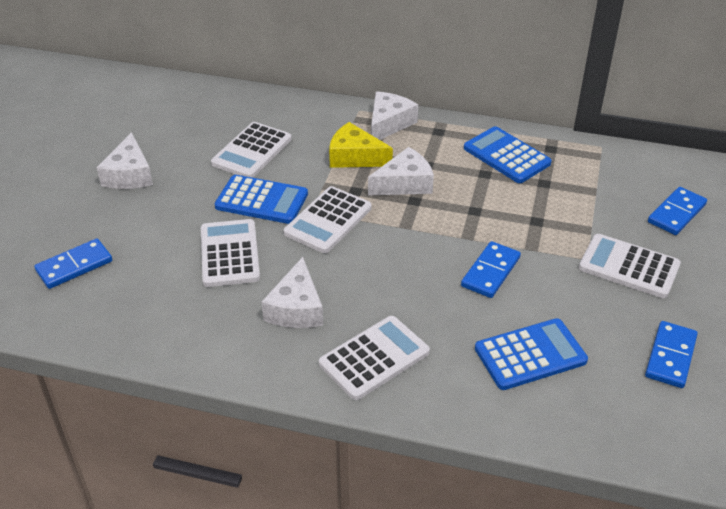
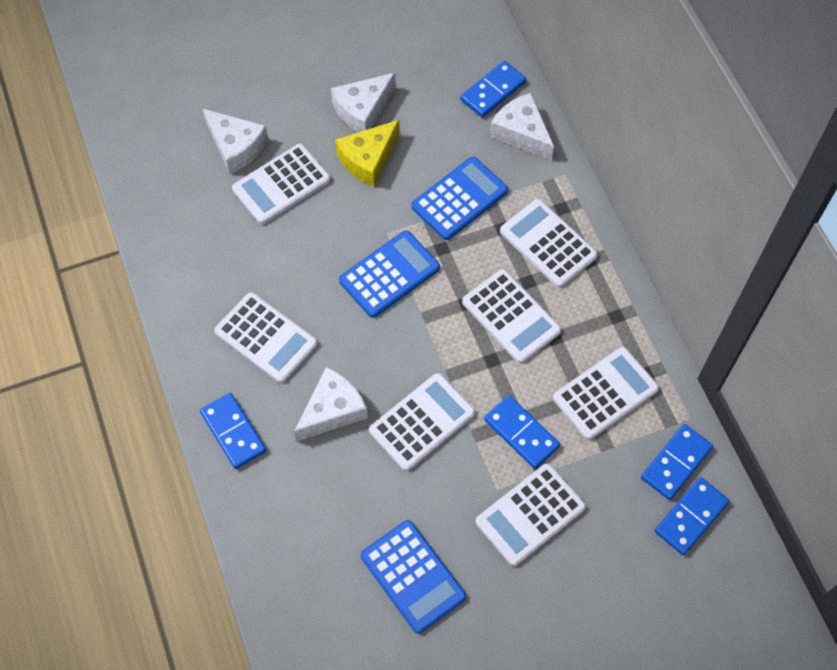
blue domino: [34,239,112,289] [461,241,521,298] [645,321,698,388] [648,187,707,235] = 4 -> [200,393,266,469] [460,61,526,118] [484,395,560,469] [641,424,713,500] [654,477,729,555] = 5
white calculator: [201,219,260,287] [211,122,292,178] [284,186,372,253] [319,316,430,400] [579,234,681,298] = 5 -> [214,292,318,383] [232,144,330,224] [369,373,475,471] [462,269,561,363] [476,463,586,566] [500,199,598,288] [553,347,659,440] = 7

